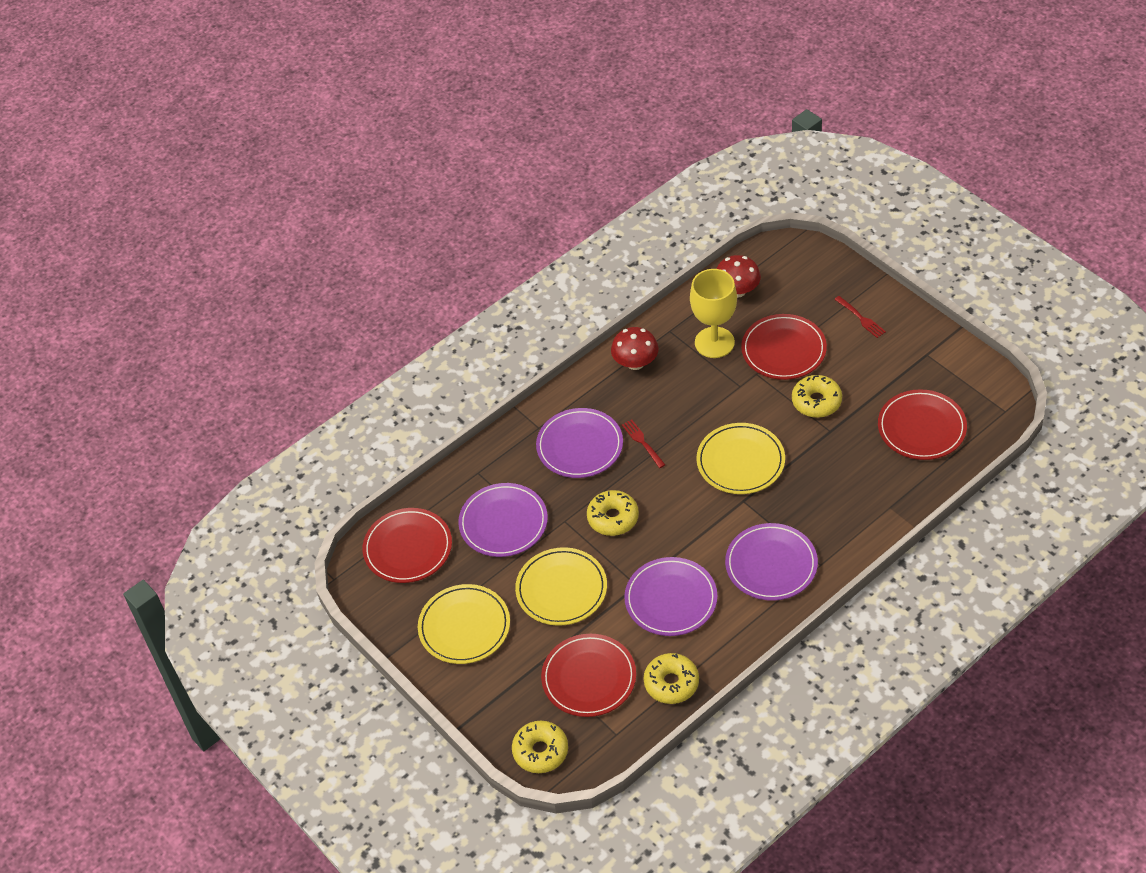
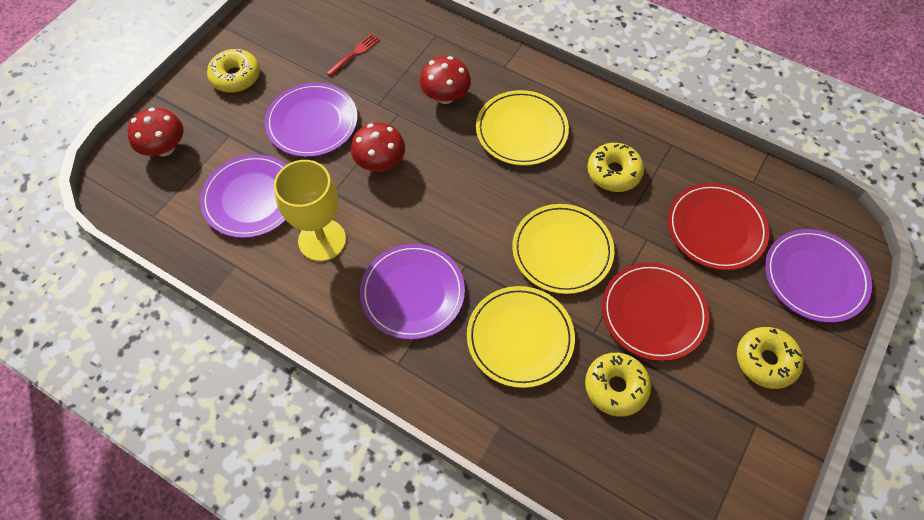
red fork: [622,419,665,468] [834,296,886,338] = 2 -> [326,33,380,77] = 1
red mushroom: [611,327,658,370] [716,255,761,298] = 2 -> [127,108,183,157] [351,123,405,171] [419,56,471,104] = 3
red plate: [363,508,452,583] [541,634,636,717] [741,314,827,380] [878,389,967,460] = 4 -> [602,263,709,361] [668,183,769,270] = 2

